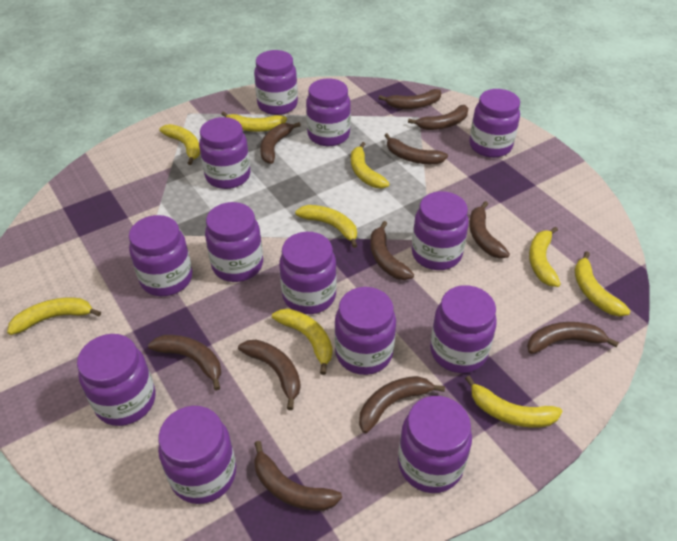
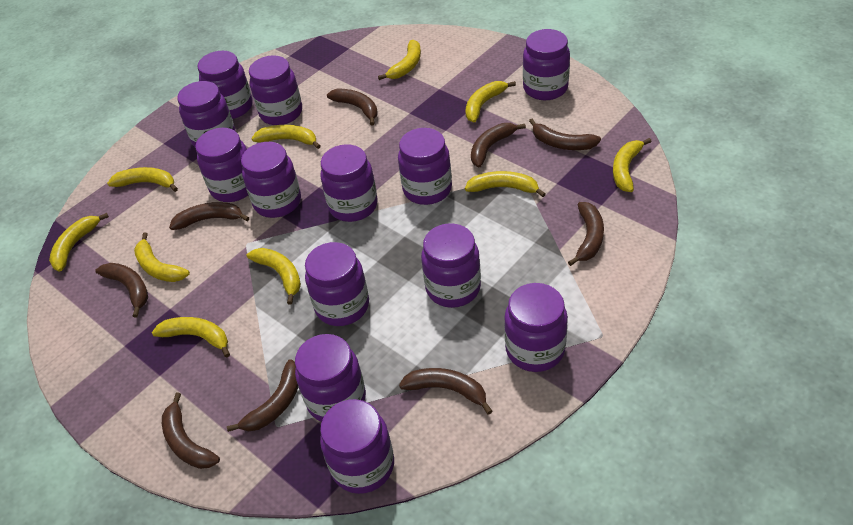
brown banana: [148,335,221,391] [238,340,301,410] [254,441,342,511] [260,122,301,164] [359,376,445,433] [370,221,414,280] [379,89,441,109] [384,133,448,164] [408,105,468,130] [469,201,510,258] [527,322,619,354] = 11 -> [95,263,148,318] [162,393,220,469] [169,202,249,230] [227,359,298,432] [327,88,378,126] [399,368,492,415] [471,123,526,167] [529,119,601,150] [568,202,604,266] = 9
yellow banana: [7,298,101,335] [159,124,200,165] [221,111,287,132] [272,309,332,375] [295,205,357,248] [351,142,390,189] [465,376,563,428] [529,227,561,287] [575,251,630,317] = 9 -> [49,213,109,272] [107,167,178,192] [134,232,190,282] [152,317,230,358] [247,248,301,304] [251,125,320,149] [378,40,421,80] [465,171,546,197] [466,81,516,122] [613,138,652,192] = 10

